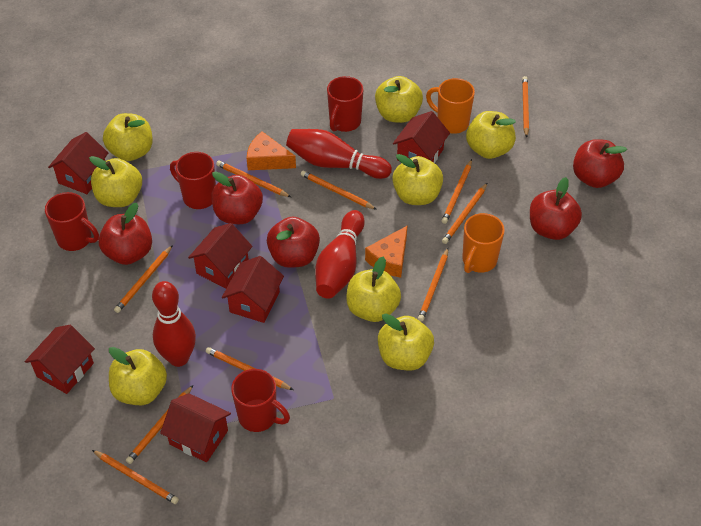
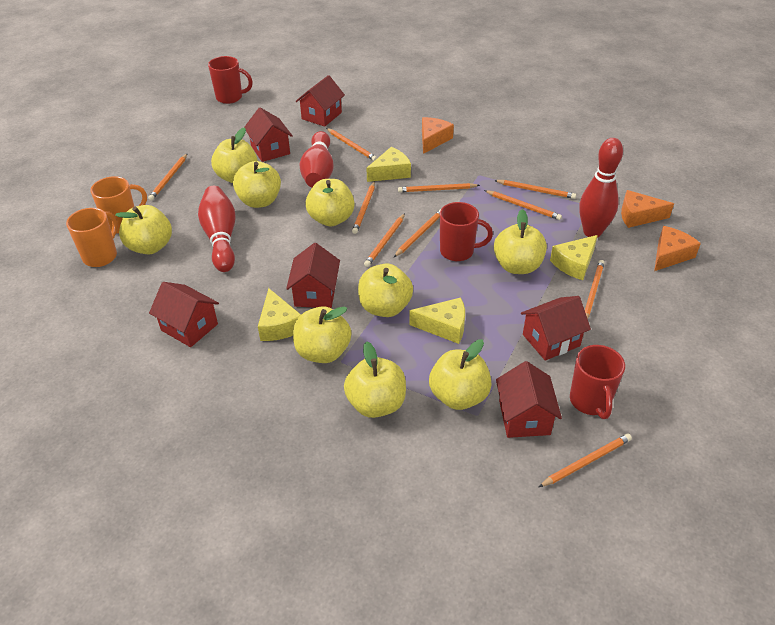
orange cheese: [247,131,296,170] [365,225,408,278] = 2 -> [422,117,454,154] [621,190,674,228] [654,226,701,271] = 3
red apple: [98,203,152,265] [211,171,263,224] [267,217,320,268] [530,177,582,240] [573,139,627,188] = 5 -> none = 0
red mug: [45,192,99,251] [170,152,216,209] [231,369,290,432] [327,76,364,132] = 4 -> [208,56,253,104] [440,202,493,261] [570,345,625,419] = 3
yellow apple: [89,156,142,207] [103,113,153,161] [109,347,167,405] [346,256,401,322] [375,76,423,123] [378,314,434,370] [392,154,443,205] [466,111,516,159] = 8 -> [115,205,172,254] [211,127,258,183] [233,161,281,208] [293,306,351,363] [306,179,355,227] [344,341,406,418] [358,263,413,317] [429,339,492,410] [494,209,547,274] = 9
yellow cheese: none = 0 -> [258,288,301,341] [367,147,411,182] [409,297,465,344] [550,235,598,280] = 4

